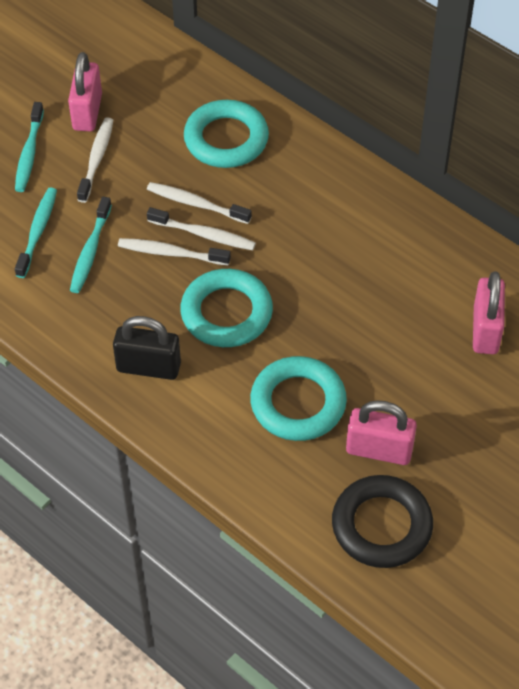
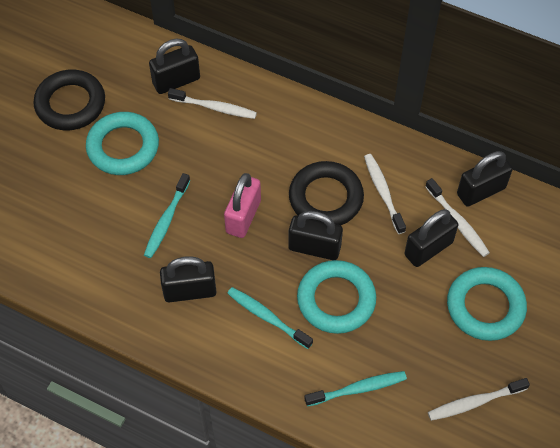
black padlock: [113,316,181,380] = 1 -> [149,39,200,94] [160,256,216,302] [288,211,343,260] [404,209,458,267] [457,151,513,207] = 5
black ring: [332,475,433,568] = 1 -> [33,70,105,130] [289,161,364,226] = 2
pink padlock: [68,52,102,131] [346,400,417,465] [473,271,505,354] = 3 -> [224,173,261,238] = 1

